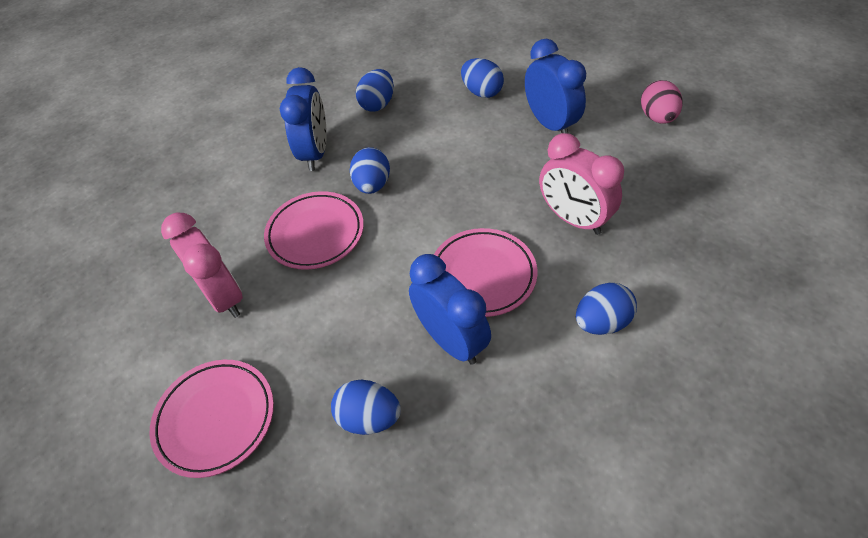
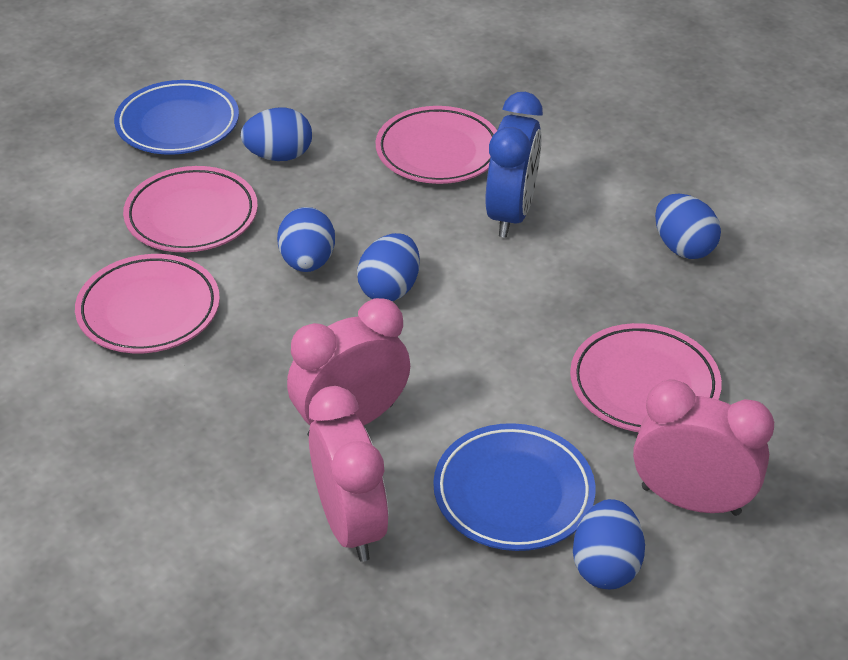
blue clock: [280,67,327,171] [409,254,491,365] [525,39,586,134] = 3 -> [485,92,543,238] = 1
blue plate: none = 0 -> [114,80,239,155] [433,423,596,551] = 2
pink clock: [161,212,243,318] [539,133,624,235] = 2 -> [287,298,410,437] [309,386,388,562] [633,380,774,516] = 3
pink egg: [641,80,683,124] = 1 -> none = 0
pink plate: [150,360,274,478] [264,191,364,270] [434,228,537,317] = 3 -> [75,254,220,353] [123,166,258,253] [376,106,497,184] [570,323,722,432] = 4

